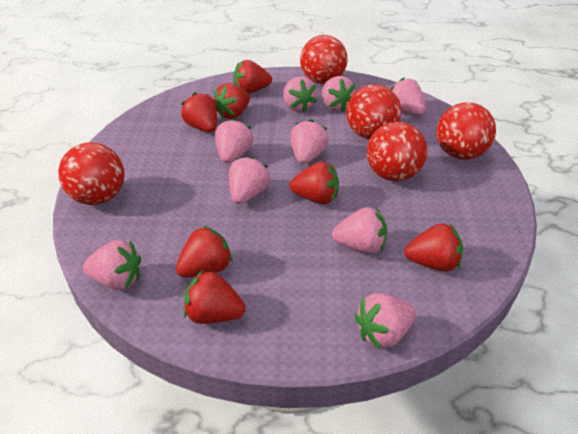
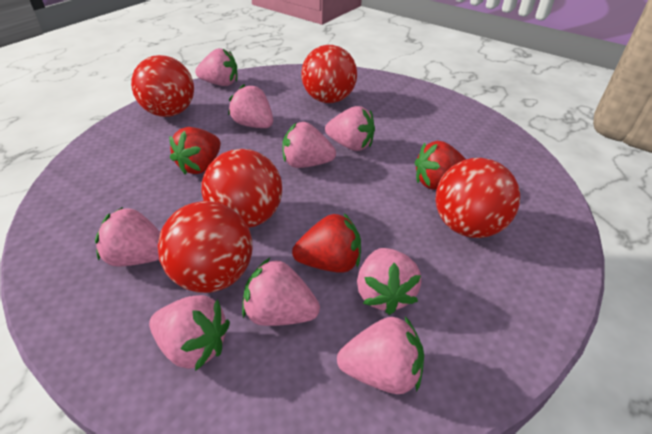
red strawberry: [176,225,232,277] [181,92,217,132] [184,270,246,324] [214,83,250,119] [234,60,272,93] [290,162,339,204] [404,224,463,272] = 7 -> [169,127,221,175] [292,213,361,273] [415,141,466,190] = 3

